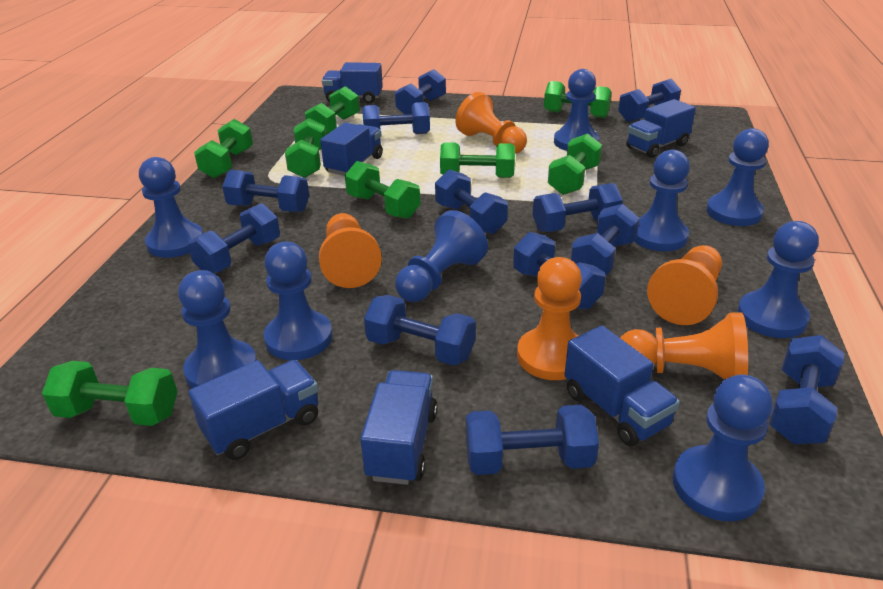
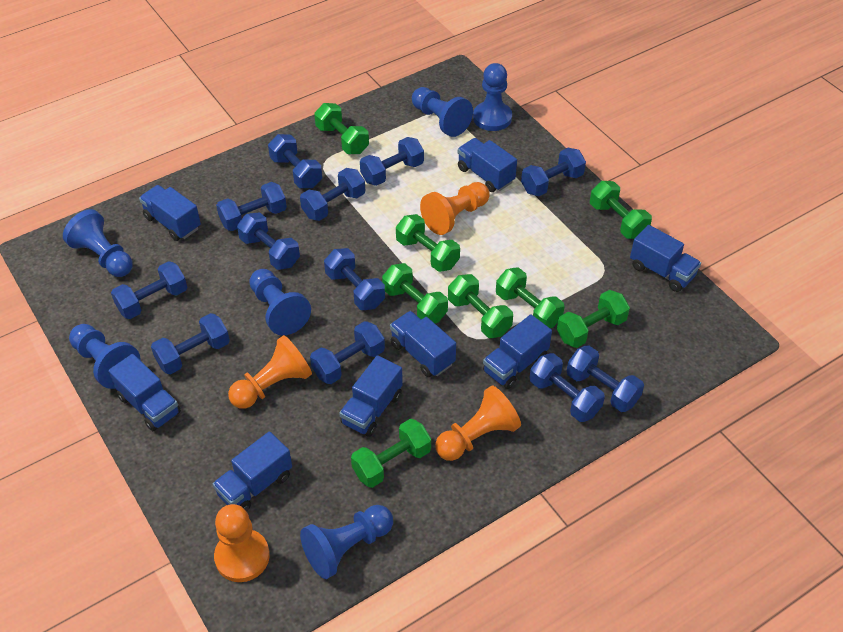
blue pawn: [139,157,203,258] [178,270,257,388] [264,242,333,360] [395,210,488,302] [554,69,599,151] [634,149,690,252] [673,375,773,521] [706,128,769,226] [737,221,819,338] = 9 -> [63,209,133,277] [69,324,141,389] [249,269,311,335] [300,505,393,579] [412,87,473,137] [473,63,512,131] = 6
blue truck: [188,360,318,460] [320,123,383,176] [322,62,383,104] [360,370,437,485] [565,325,680,446] [626,99,696,158] = 6 -> [108,354,181,431] [139,185,201,241] [213,431,292,511] [339,355,403,437] [390,311,456,377] [458,138,517,192] [483,314,552,389] [630,225,701,292] = 8
orange pawn: [319,213,382,288] [455,92,527,154] [517,257,582,380] [620,312,748,380] [647,245,722,325] = 5 -> [214,504,270,582] [228,335,312,409] [420,182,490,235] [435,385,521,461] = 4

